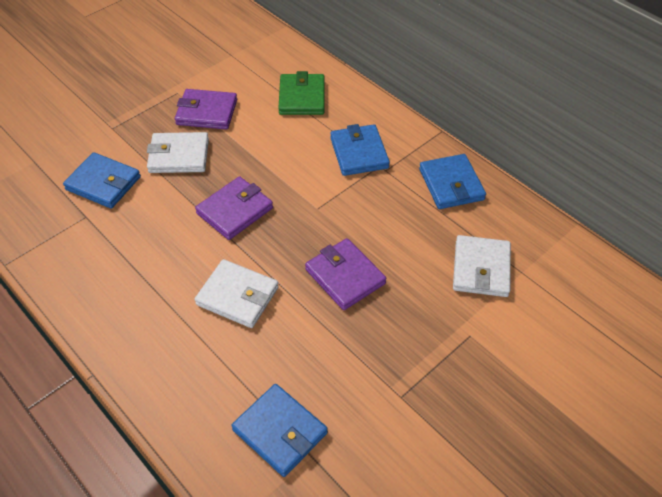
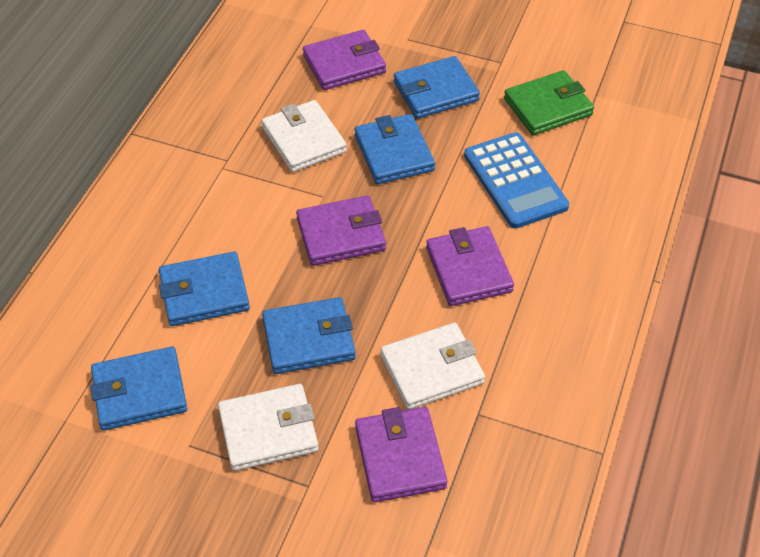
blue calculator: none = 0 -> [464,132,569,229] = 1
blue wallet: [63,152,141,209] [231,384,328,477] [330,124,390,176] [419,154,486,209] = 4 -> [90,347,187,431] [159,251,250,326] [262,297,356,374] [355,114,435,184] [394,56,480,119] = 5
purple wallet: [175,89,237,129] [195,176,273,240] [305,238,386,310] = 3 -> [296,195,386,266] [303,30,386,90] [355,407,448,502] [426,226,514,306] = 4

